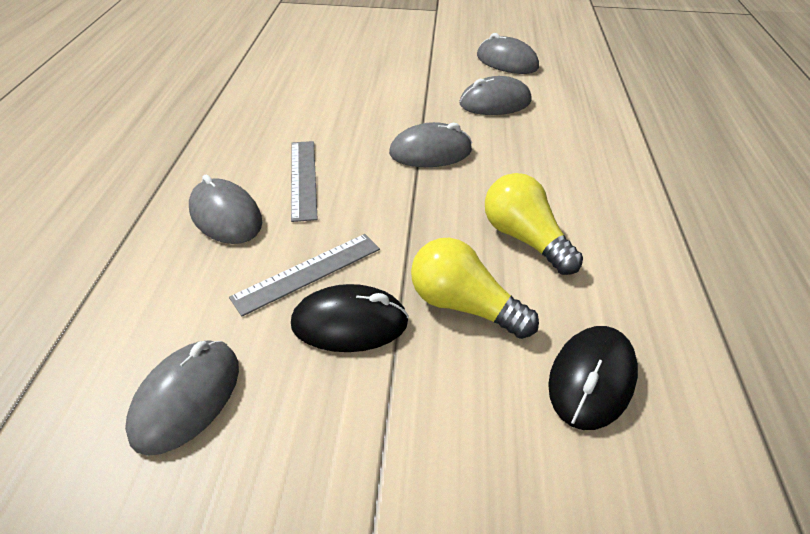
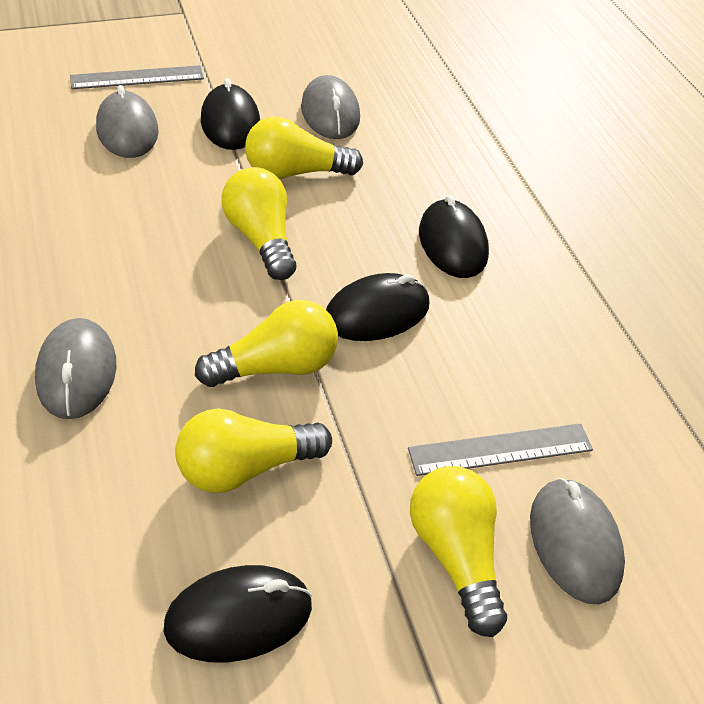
black mouse: [291,284,409,352] [548,326,638,430] = 2 -> [164,565,312,662] [201,78,260,150] [326,273,429,341] [419,195,489,278] = 4
grey mouse: [125,340,239,456] [189,175,262,244] [389,122,472,167] [459,76,531,115] [477,33,539,74] = 5 -> [35,318,116,419] [96,85,159,158] [301,75,360,139] [530,478,625,604] = 4
yellow light bulb: [411,238,539,339] [485,173,583,275] = 2 -> [175,408,332,493] [195,300,338,387] [221,167,296,280] [245,116,363,179] [410,466,507,637] = 5

